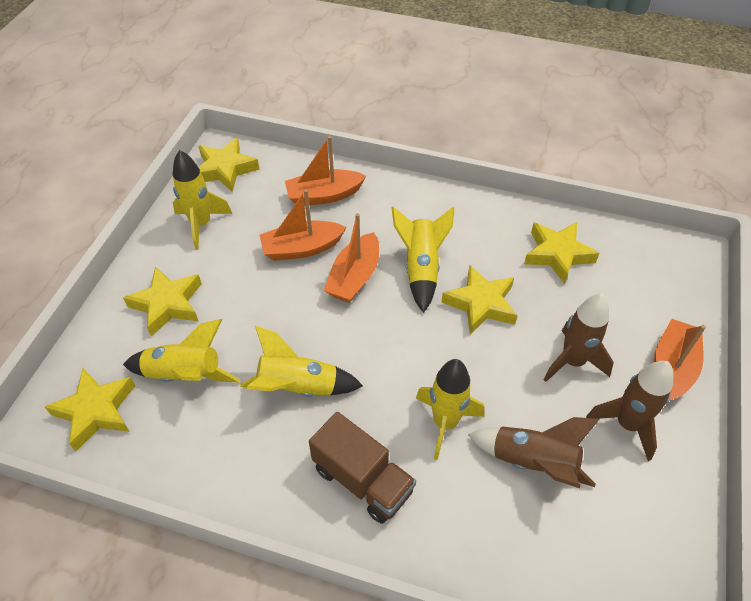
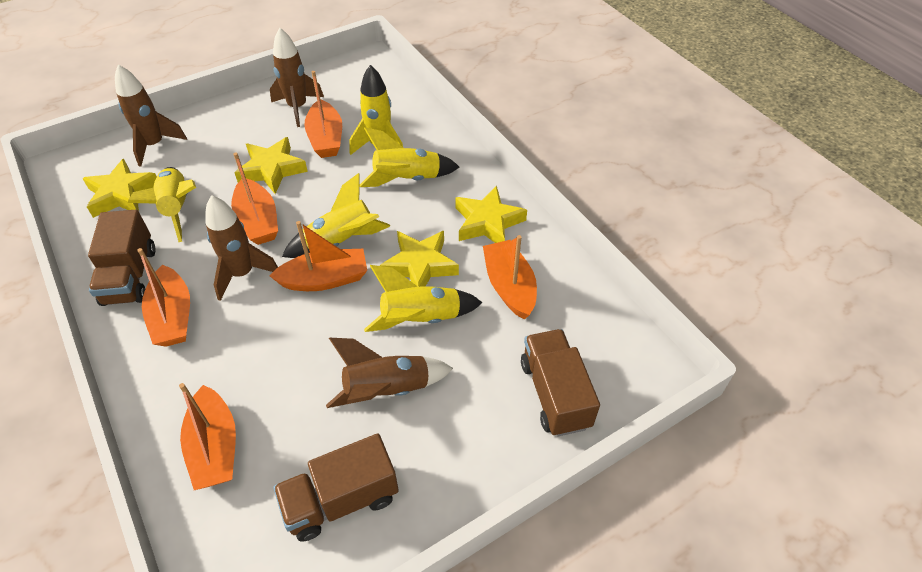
brown rocket: [468,417,599,488] [543,294,614,382] [586,361,673,461] = 3 -> [115,65,187,167] [206,195,278,301] [270,28,324,127] [326,338,453,408] = 4
brown truck: [309,412,416,524] = 1 -> [88,210,156,306] [273,433,399,542] [521,329,600,437] = 3
orange boat: [259,189,346,261] [285,136,366,206] [324,213,379,303] [654,319,706,401] = 4 -> [137,248,190,347] [179,383,236,490] [231,153,278,245] [270,221,367,291] [304,71,342,158] [483,235,537,320] = 6
yellow star: [45,368,135,451] [123,266,202,337] [198,138,260,192] [441,265,518,334] [524,222,600,284] = 5 -> [82,159,157,218] [234,137,308,194] [380,231,459,287] [455,186,527,243] = 4

